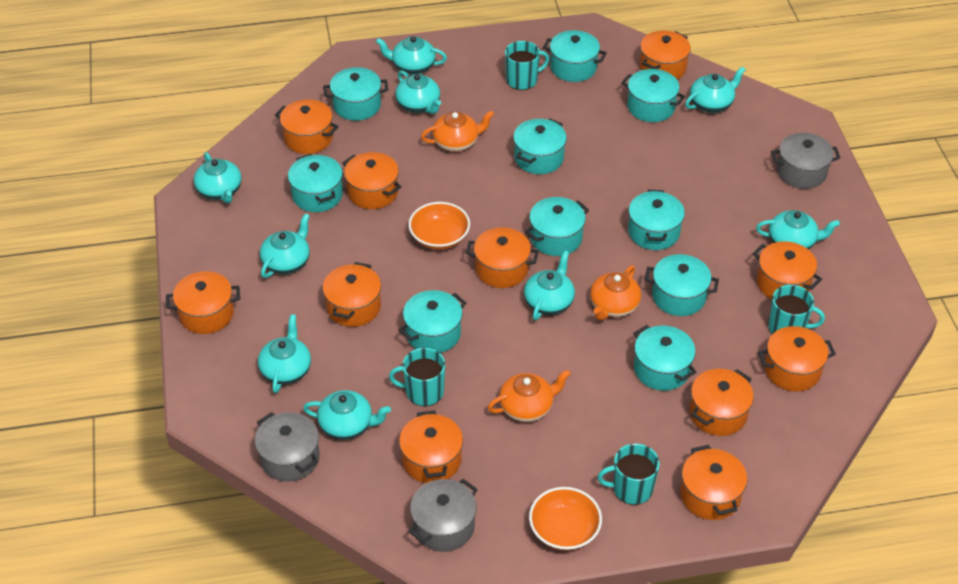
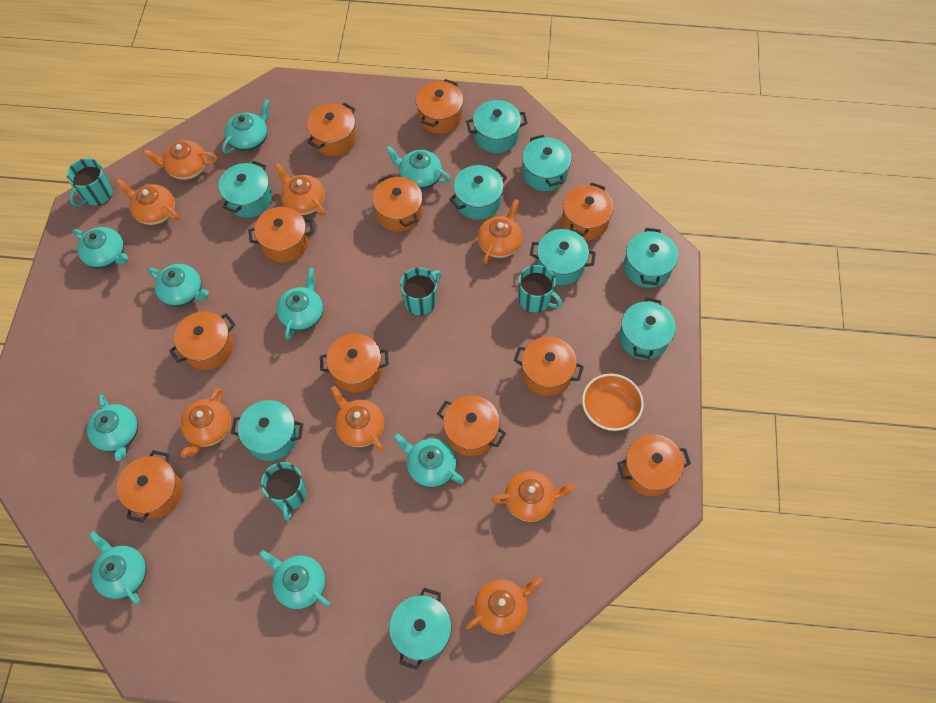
grey pot: [255,412,320,482] [408,479,478,552] [771,133,840,189] = 3 -> none = 0
orange bowl: [409,202,470,250] [529,487,602,551] = 2 -> [582,374,644,431] = 1
orange teapot: [421,110,494,152] [488,370,571,422] [590,265,641,320] = 3 -> [116,179,179,225] [143,140,217,180] [181,388,231,457] [274,163,325,215] [331,386,384,451] [466,577,542,634] [478,199,522,264] [492,471,576,522] = 8
turquoise pot: [288,154,343,212] [323,67,388,121] [399,290,466,353] [513,118,567,174] [525,197,589,256] [543,30,607,82] [621,69,685,122] [628,190,685,250] [633,325,696,391] [644,254,719,316] = 10 -> [219,160,272,218] [231,400,304,461] [389,588,451,670] [449,165,507,220] [466,100,528,153] [522,135,572,191] [530,229,596,285] [619,297,676,360] [624,228,678,288] = 9

